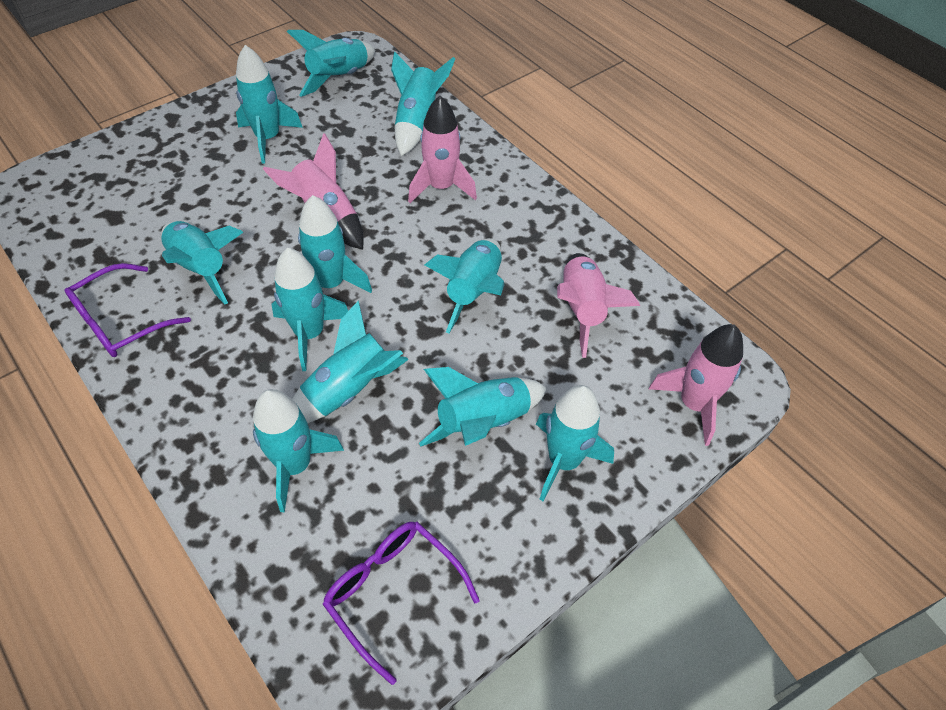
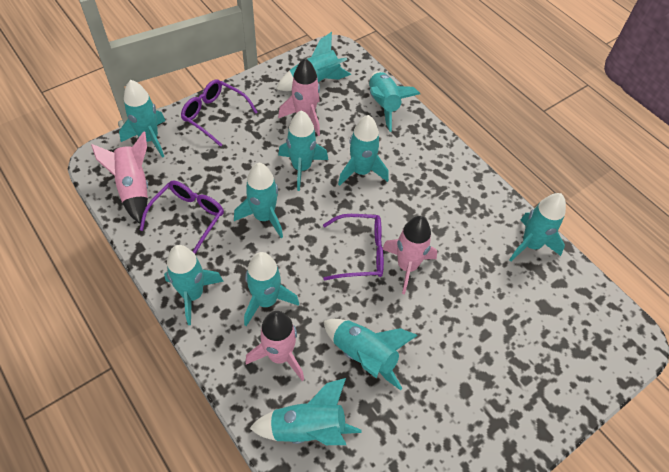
purple glasses: [64,263,191,357] [323,522,480,685] = 2 -> [140,180,224,254] [181,79,257,147] [323,214,384,281] = 3

